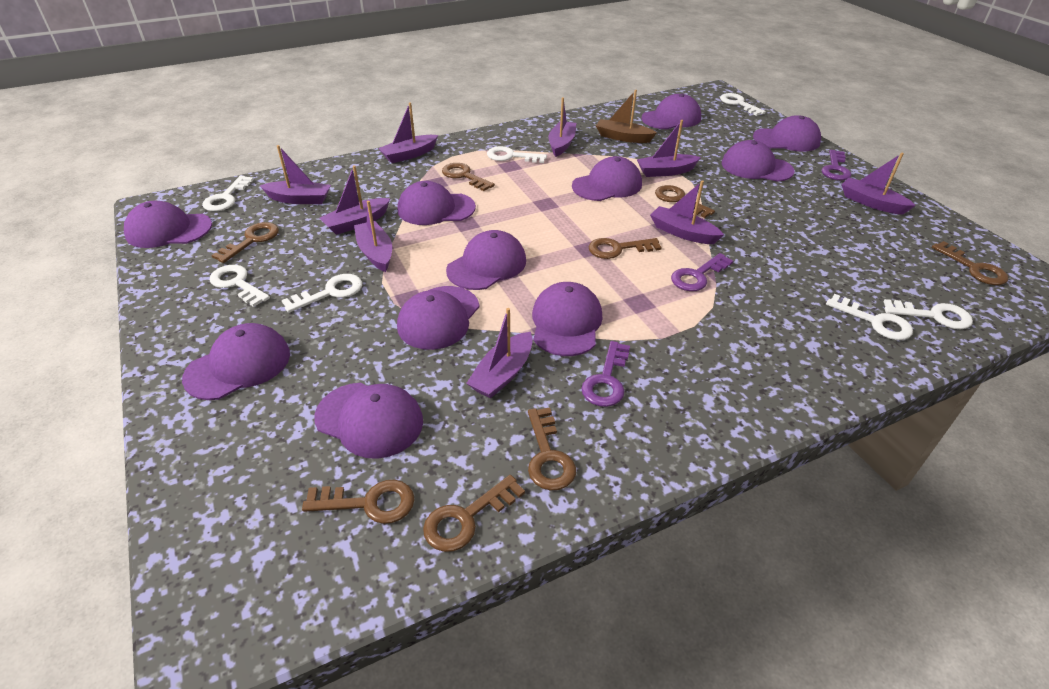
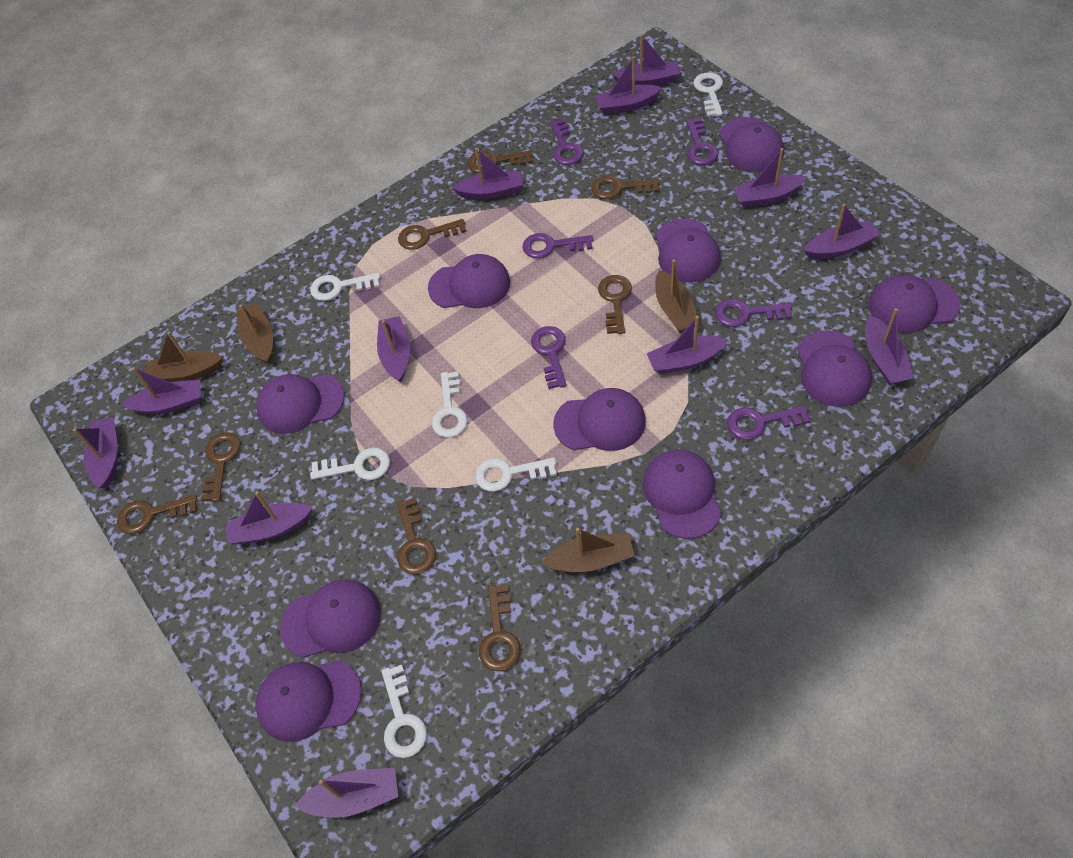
brown boat: [596,90,657,143] = 1 -> [145,332,223,382] [237,303,273,364] [541,528,635,572] [655,259,700,333] = 4
purple boat: [259,145,331,204] [319,165,390,235] [354,201,392,272] [378,102,438,163] [466,308,533,399] [548,97,576,157] [637,120,701,177] [650,180,724,244] [841,153,916,215] = 9 -> [73,417,118,489] [122,367,200,414] [226,491,313,544] [295,768,398,818] [377,316,410,383] [452,148,523,199] [594,57,662,115] [612,34,680,86] [647,316,728,374] [733,148,806,208] [804,204,880,259] [866,308,914,384] = 12
purple cap: [124,201,212,248] [182,323,290,400] [314,383,423,459] [397,286,479,350] [398,181,476,225] [446,230,526,290] [532,282,603,356] [572,156,642,201] [641,94,701,130] [722,140,794,182] [753,115,821,152] = 11 -> [256,374,344,434] [256,660,362,742] [280,579,381,658] [428,254,510,308] [553,388,646,451] [643,449,722,539] [656,218,721,282] [719,117,784,172] [797,330,872,407] [868,274,961,333] = 10
purple key: [581,341,630,407] [671,253,733,291] [821,150,852,180] = 3 -> [522,233,593,258] [531,326,566,389] [550,119,583,165] [686,118,718,165] [715,299,792,327] [727,405,810,440] = 6
white key: [202,176,254,211] [210,265,270,307] [282,274,362,313] [487,146,547,163] [720,93,766,116] [826,294,913,340] [883,299,973,329] = 7 -> [310,273,380,301] [310,448,390,480] [381,665,427,758] [432,372,468,438] [475,457,557,492] [693,72,723,117] = 6

